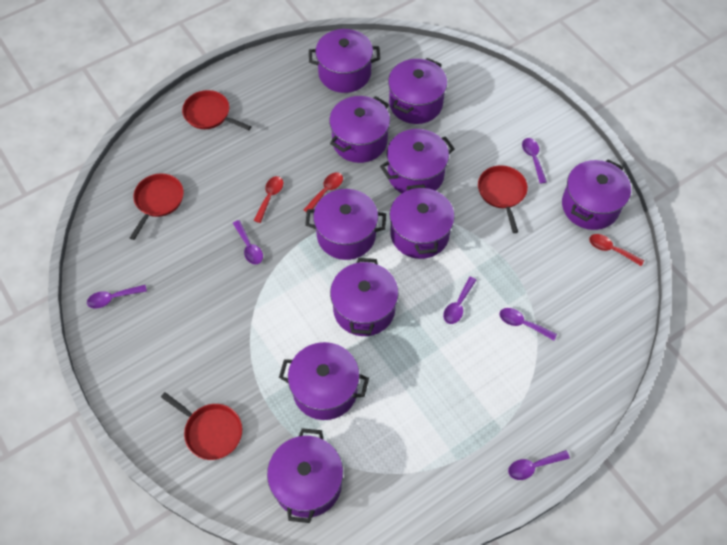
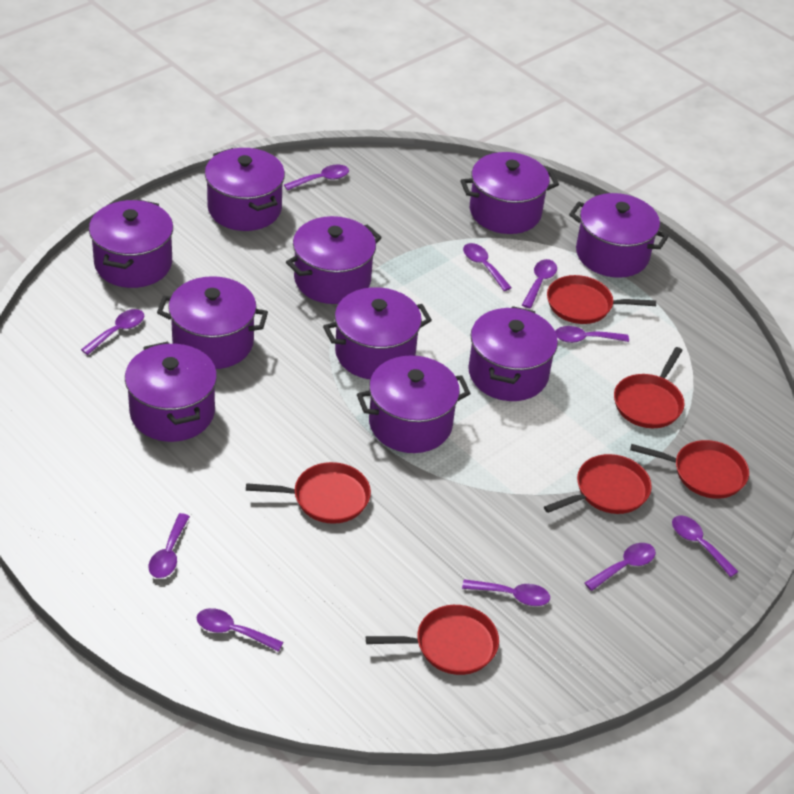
purple spoon: [87,285,147,308] [233,220,263,265] [443,277,476,324] [499,308,557,340] [508,450,570,480] [522,138,547,184] = 6 -> [81,309,144,355] [149,513,190,578] [197,608,283,652] [284,165,349,190] [462,579,550,606] [463,243,512,291] [522,259,557,308] [555,326,629,343] [585,543,656,591] [672,516,738,577] = 10
red pan: [130,173,184,240] [161,392,242,460] [182,90,251,130] [478,165,528,233] = 4 -> [246,462,371,524] [366,605,499,675] [544,454,652,514] [547,275,656,324] [614,347,684,428] [630,440,749,499] = 6
red spoon: [254,176,283,223] [304,173,343,212] [589,234,644,266] = 3 -> none = 0

